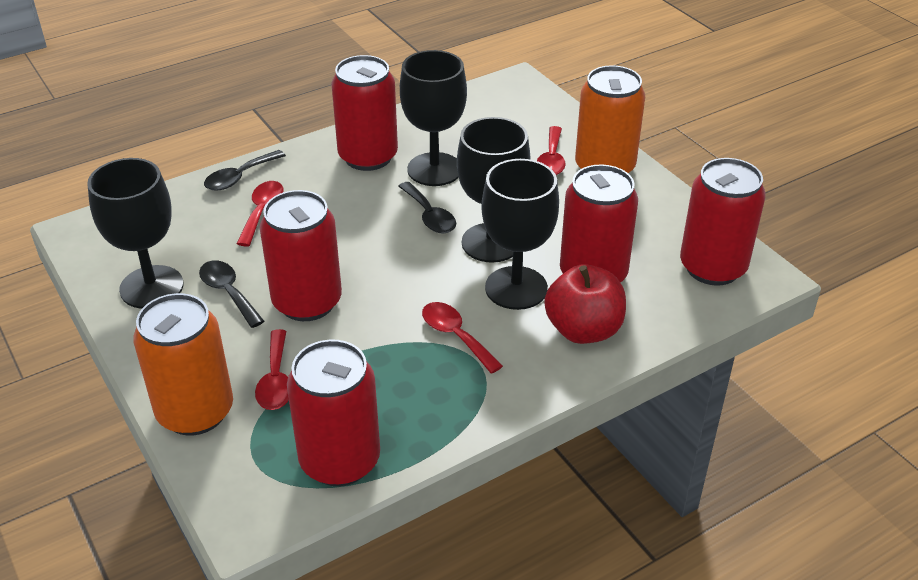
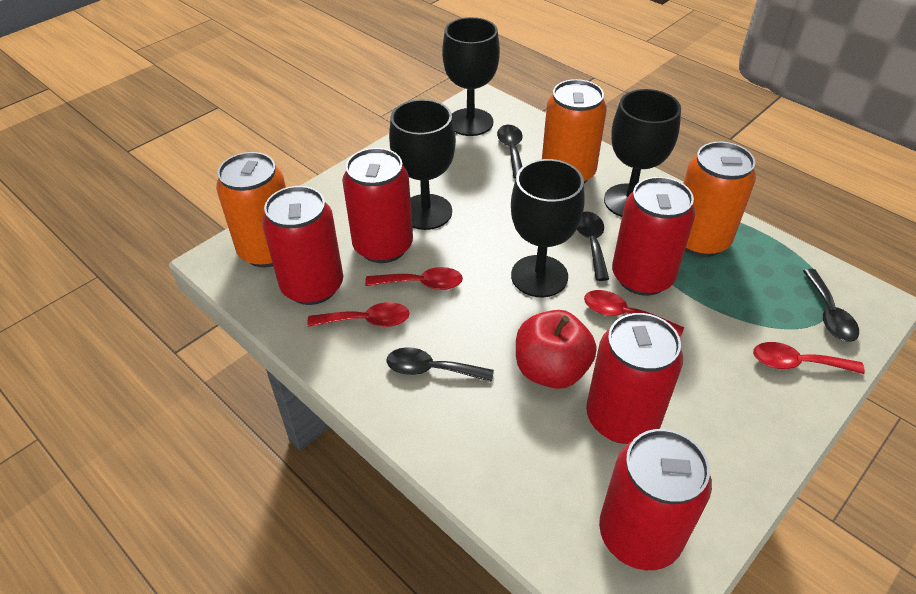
black spoon: [199,260,264,328] [204,150,286,191] [398,182,456,234] = 3 -> [387,347,494,382] [497,125,523,179] [577,212,609,281] [803,269,859,342] = 4
orange can: [133,293,233,436] [575,65,645,173] = 2 -> [216,152,286,268] [542,79,607,183] [683,142,756,257] = 3

